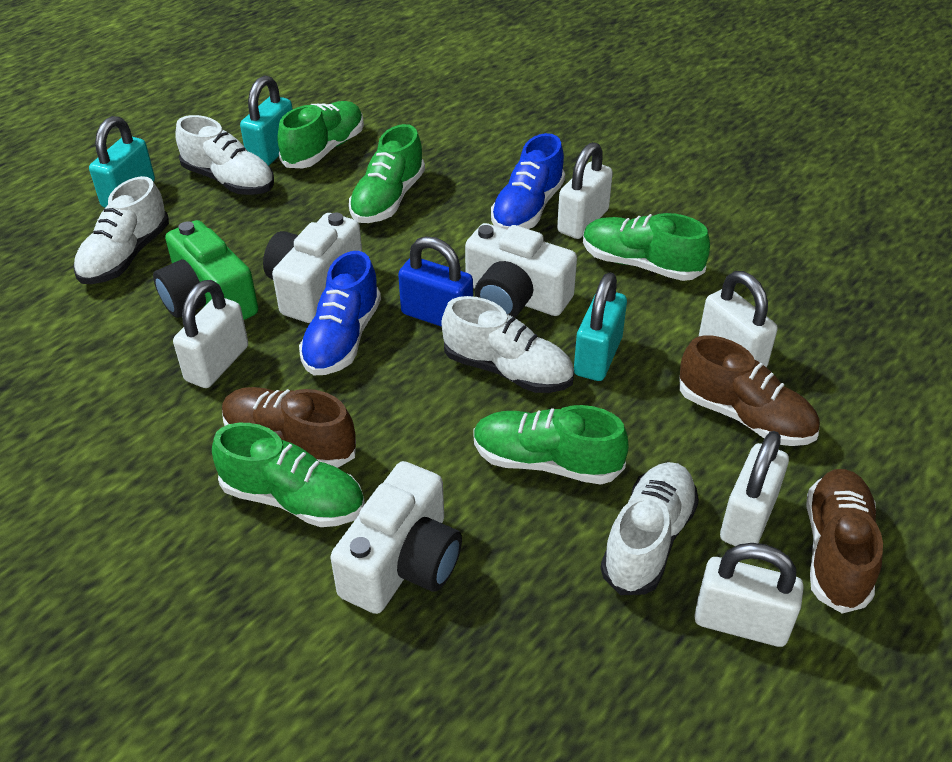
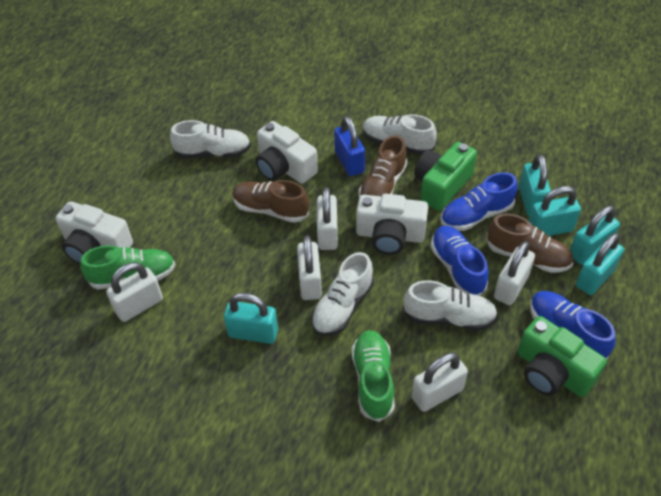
blue shoe: [299,251,381,375] [491,133,565,229] = 2 -> [431,226,489,296] [441,172,518,231] [530,291,616,360] = 3
green camera: [153,220,258,320] = 1 -> [414,142,477,211] [518,316,607,397] = 2
green shoe: [212,423,365,527] [277,101,364,168] [349,124,425,223] [473,405,629,485] [583,213,710,281] = 5 -> [80,245,175,289] [352,330,395,422] = 2
turquoise padlock: [89,116,155,208] [240,75,293,166] [574,273,627,381] = 3 -> [224,293,278,344] [519,154,551,216] [529,186,581,236] [570,206,620,265] [576,233,624,295] = 5

